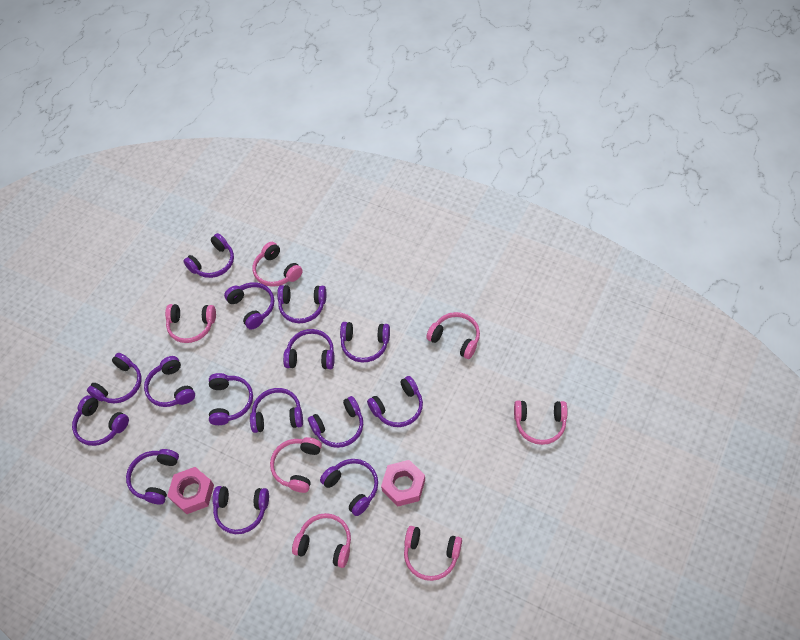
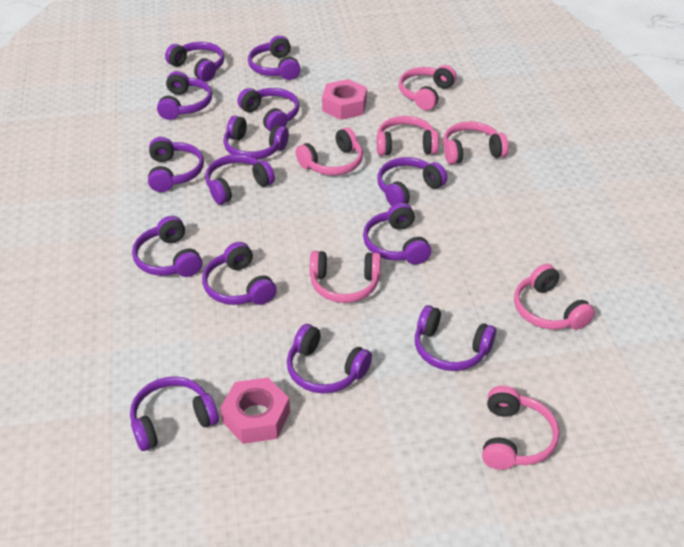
purple headphones: [72,395,129,446] [87,353,142,403] [126,449,179,504] [144,356,195,407] [183,233,234,278] [209,373,253,425] [212,486,269,534] [224,282,274,330] [250,388,303,433] [277,285,326,323] [283,329,335,369] [308,396,363,448] [320,459,378,516] [340,322,390,363] [367,376,423,427] = 15 -> [130,377,219,451] [132,216,202,277] [148,137,204,192] [157,71,212,120] [165,42,225,82] [202,242,277,305] [205,154,275,205] [223,115,289,160] [237,88,299,132] [248,35,301,80] [287,324,372,394] [363,203,431,264] [377,157,447,206] [415,305,496,371] = 14

